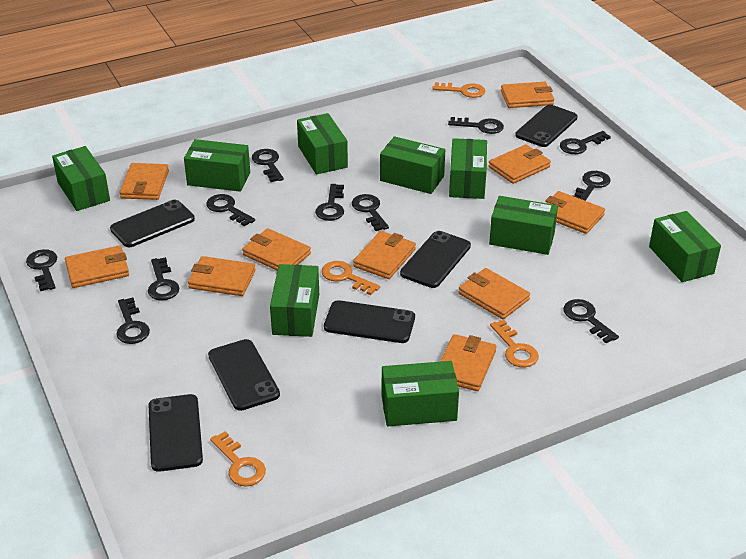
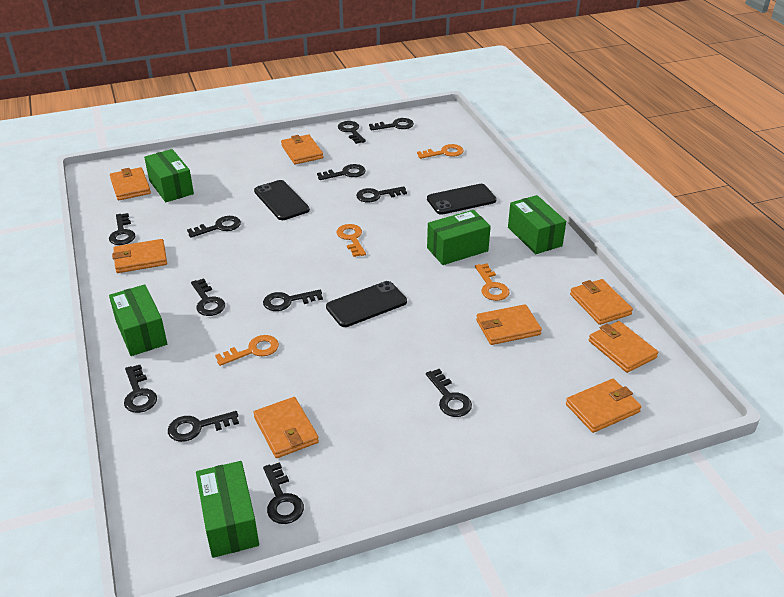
black key: [26,249,57,291] [116,297,150,344] [148,257,180,301] [206,194,255,227] [252,149,284,182] [315,184,344,221] [352,194,389,231] [448,117,504,134] [560,131,611,154] [563,299,619,343] [574,171,610,201] = 11 -> [109,213,135,245] [124,365,157,413] [168,411,239,442] [187,216,241,238] [191,278,225,316] [263,290,323,311] [263,462,304,524] [317,164,366,180] [338,121,366,144] [356,186,407,202] [369,118,414,131] [426,369,472,417] = 12
black phone: [110,200,195,247] [149,394,203,472] [208,339,280,411] [324,300,415,343] [400,231,471,288] [515,105,578,147] = 6 -> [254,180,310,220] [326,281,407,327] [427,184,497,215] = 3
green box: [52,146,110,211] [184,139,250,192] [270,264,319,337] [297,113,348,174] [380,136,445,194] [382,361,459,426] [449,138,487,199] [489,196,558,255] [649,211,721,282] = 9 -> [109,284,167,356] [144,149,194,202] [196,461,259,558] [427,210,491,265] [508,195,566,254] = 5
orange wallet: [65,246,129,288] [120,163,169,200] [188,256,256,296] [242,228,311,270] [353,231,416,279] [440,334,496,391] [458,268,530,319] [488,145,551,184] [501,82,554,108] [545,191,605,234] = 10 -> [110,167,151,200] [112,239,167,273] [253,397,319,458] [281,134,323,164] [476,304,542,345] [566,379,642,433] [570,279,633,325] [589,321,658,373] = 8

